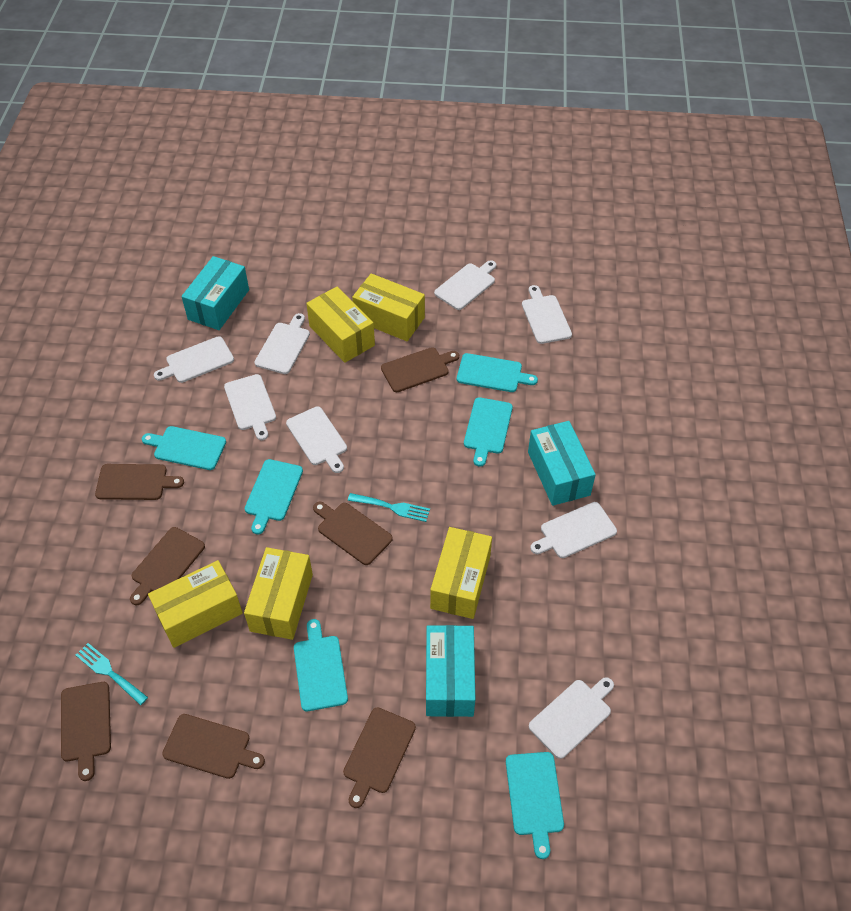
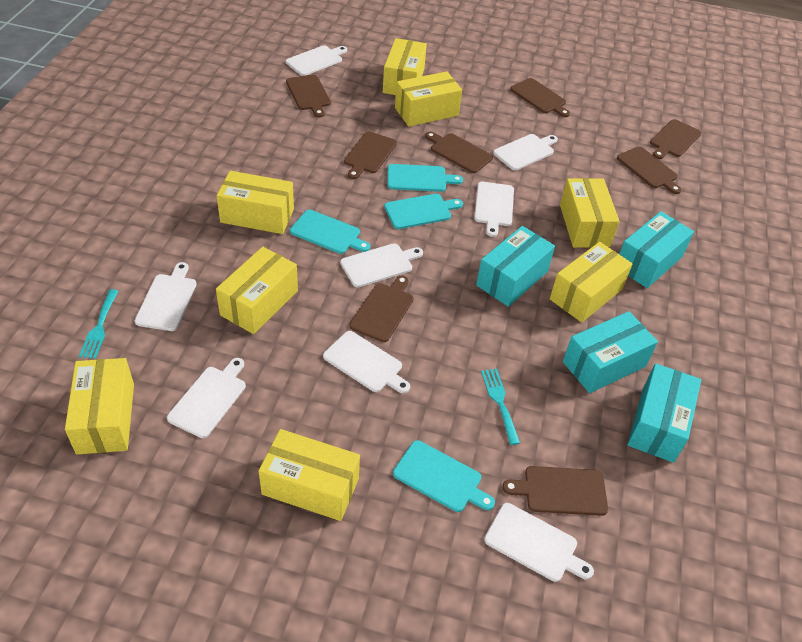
brown cutting board: [61,682,111,781] [95,464,184,500] [130,527,205,605] [162,714,265,779] [313,502,393,565] [343,707,416,808] [381,347,459,392] = 7 -> [286,74,331,117] [344,131,397,179] [349,276,413,342] [425,132,493,173] [502,466,608,516] [510,78,570,117] [617,146,681,194] [650,119,701,159] = 8
turquoise box: [181,256,249,330] [426,625,475,717] [528,421,596,506] = 3 -> [476,226,555,307] [563,311,658,393] [619,211,694,288] [627,363,701,463] = 4
turquoise cutting board: [142,426,226,470] [245,459,303,534] [294,619,348,711] [457,353,538,392] [464,397,513,467] [506,752,564,859] = 6 -> [290,210,370,254] [384,194,463,229] [387,164,463,192] [393,440,495,512] = 4
yellow box: [148,560,243,648] [244,547,313,640] [306,287,375,363] [352,273,425,341] [430,527,492,619] = 5 -> [65,358,134,454] [216,171,294,234] [216,247,298,334] [259,429,360,521] [383,38,427,95] [395,71,462,127] [550,242,632,323] [560,178,619,248] = 8

